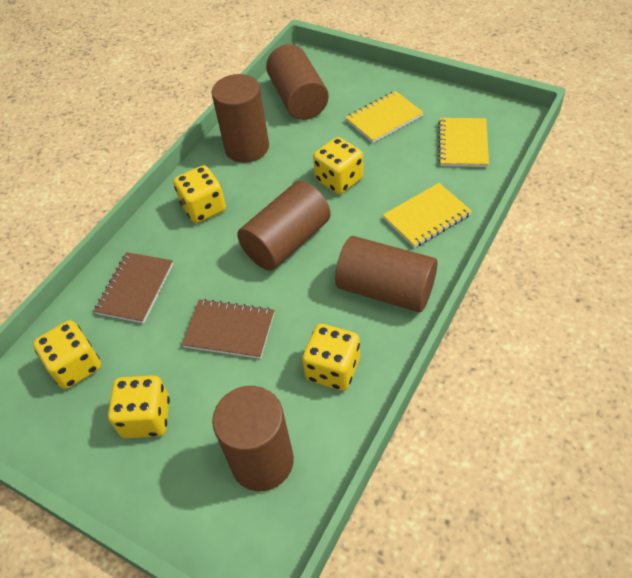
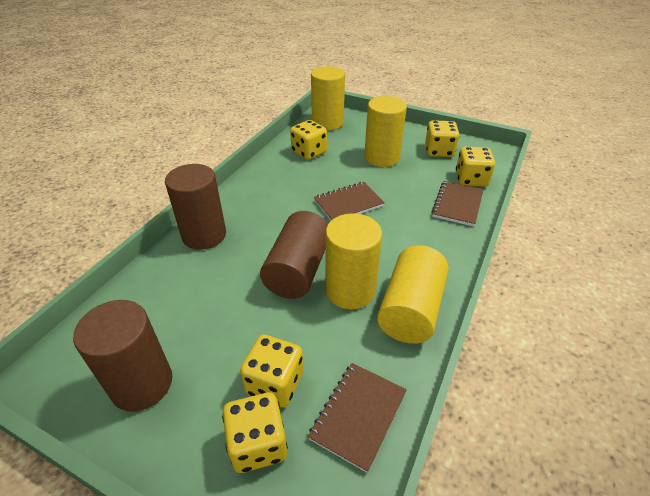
brown cylinder: [212,74,269,163] [212,386,294,491] [237,181,331,271] [266,44,329,120] [335,236,437,312] = 5 -> [73,300,172,412] [165,164,226,250] [260,211,328,299] = 3
brown notebook: [94,252,173,323] [182,299,274,359] = 2 -> [308,363,407,473] [314,182,385,221] [431,181,484,227] = 3
yellow cylinder: none = 0 -> [311,66,345,130] [326,213,382,309] [364,96,407,167] [377,245,449,344] = 4
yellow notebook: [345,91,424,143] [383,183,472,248] [438,118,489,167] = 3 -> none = 0

